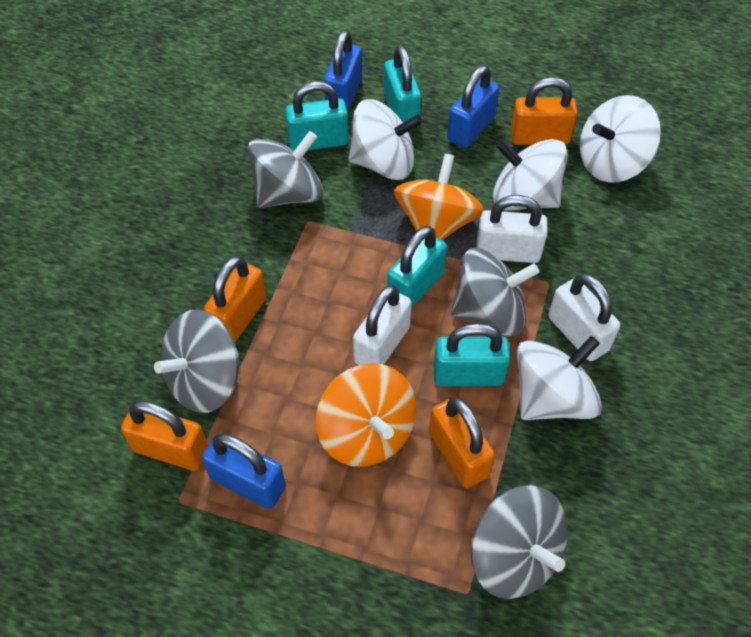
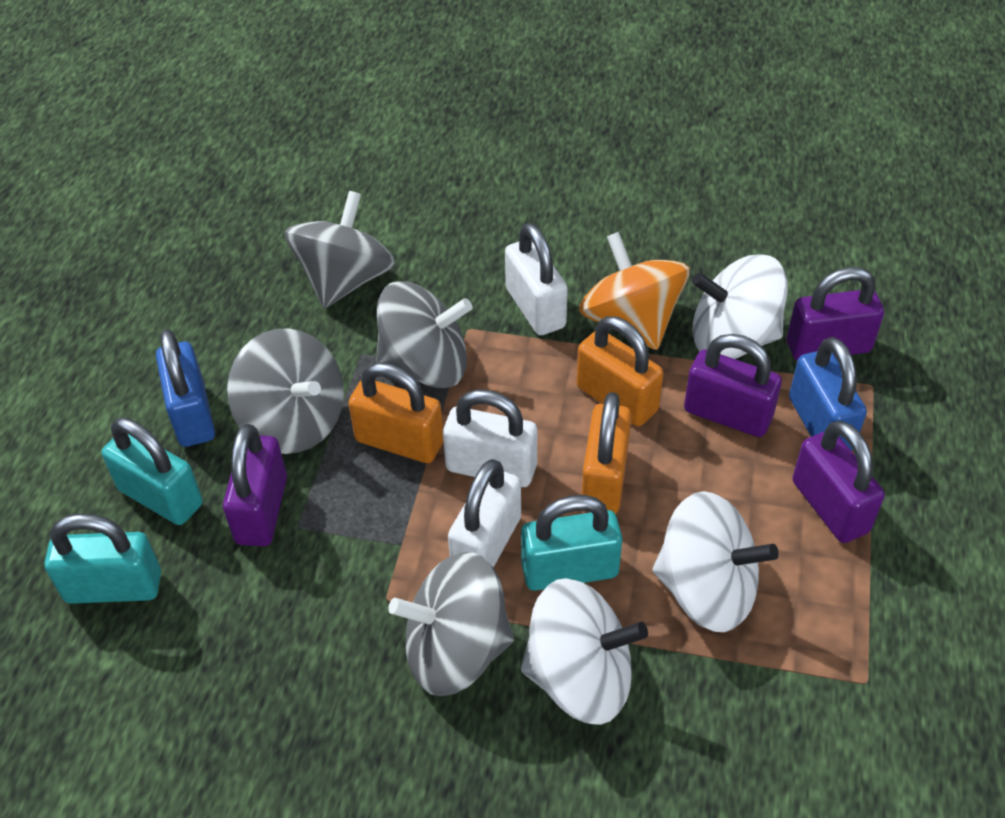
blue padlock: [202,433,286,509] [324,30,362,113] [447,65,499,148] = 3 -> [156,329,215,447] [789,337,867,451] = 2
orange padlock: [121,401,208,471] [203,255,267,342] [429,397,495,488] [511,77,578,145] = 4 -> [348,362,443,463] [576,316,664,426] [581,392,632,514] = 3
orange spinning top: [316,363,416,467] [394,153,484,240] = 2 -> [579,232,690,350] = 1
purple padlock: none = 0 -> [223,424,287,546] [684,334,782,437] [787,267,884,361] [793,421,885,543] = 4
turquoise padlock: [285,81,349,151] [384,45,421,127] [387,226,447,308] [433,323,510,386] = 4 -> [44,513,161,604] [101,418,203,525] [521,495,623,591] = 3
white spinning top: [348,99,422,180] [493,139,568,211] [517,336,602,420] [580,95,661,183] = 4 -> [521,578,648,725] [652,491,779,632] [692,254,788,359] = 3

